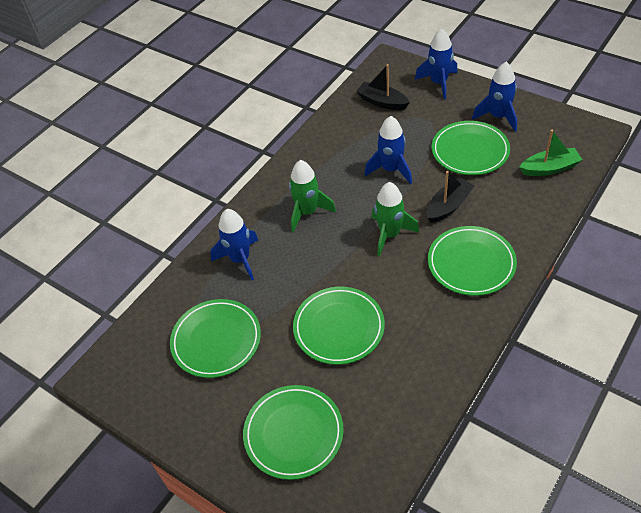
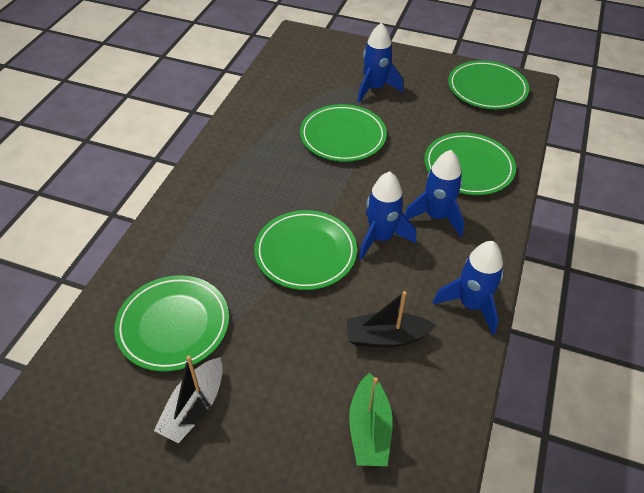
green rocket: [289,160,336,232] [372,182,420,257] = 2 -> none = 0

